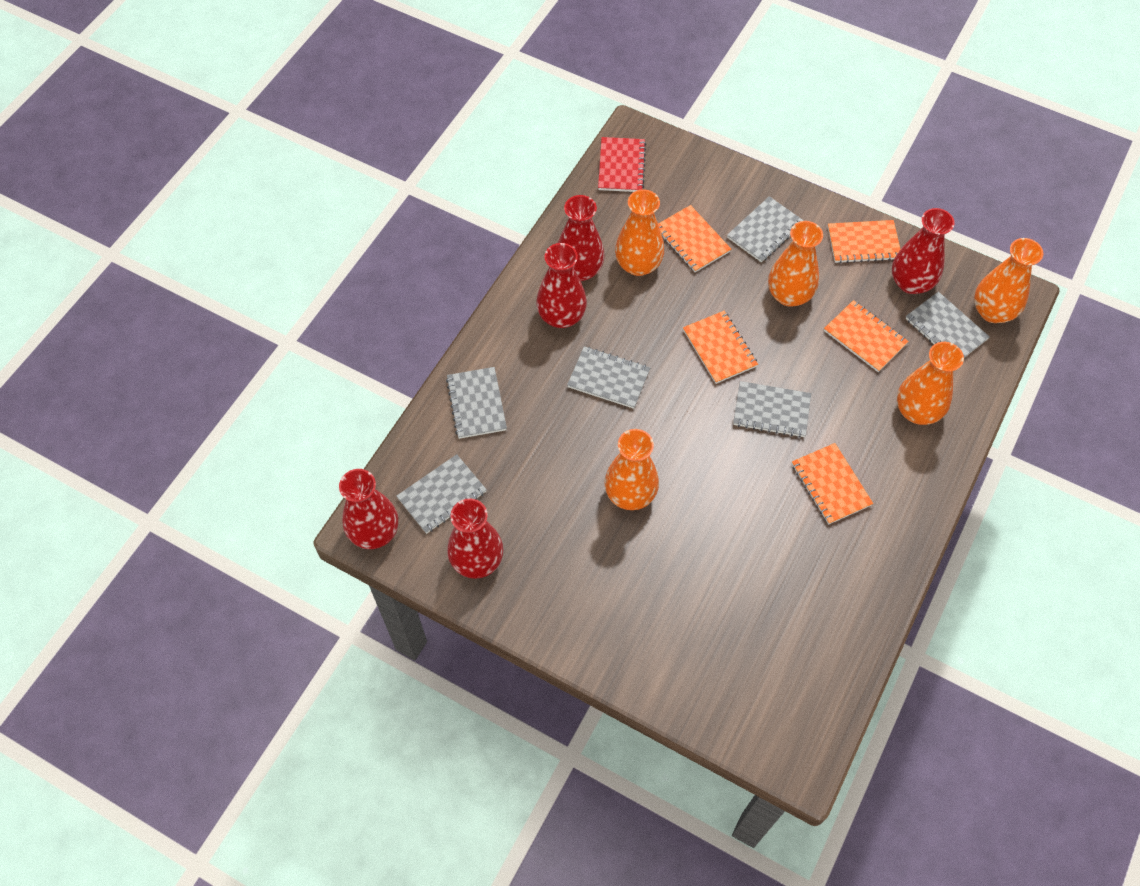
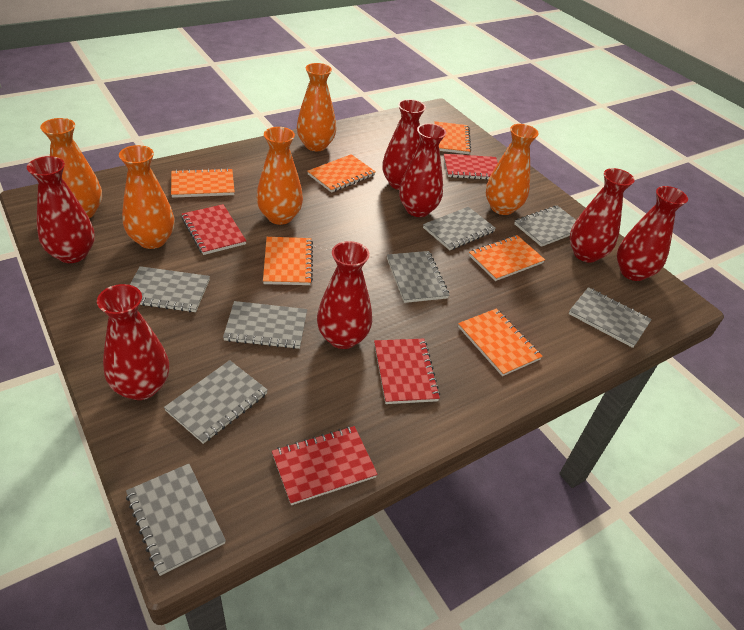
grey notebook: [397,454,487,534] [446,367,507,439] [567,346,650,409] [727,196,804,262] [733,381,811,438] [905,292,990,358] = 6 -> [126,464,226,576] [130,266,210,312] [164,360,268,444] [223,301,307,349] [387,251,449,303] [423,207,496,250] [514,206,576,247] [569,287,652,348] = 8
orange notebook: [658,205,731,272] [683,311,758,384] [792,443,873,525] [824,300,909,372] [828,220,900,263] = 5 -> [171,168,235,198] [263,237,313,285] [307,154,376,193] [434,121,471,154] [458,309,543,376] [469,235,545,281] = 6
red notebook: [598,137,646,192] = 1 -> [181,204,246,255] [272,426,378,505] [374,339,440,404] [443,154,498,180] = 4
red vase: [339,469,398,549] [447,498,503,579] [536,243,587,328] [558,195,605,281] [892,208,954,294] = 5 -> [27,156,95,263] [97,284,169,400] [317,241,372,349] [382,99,426,190] [399,123,446,217] [570,168,635,263] [617,186,688,281] = 7

